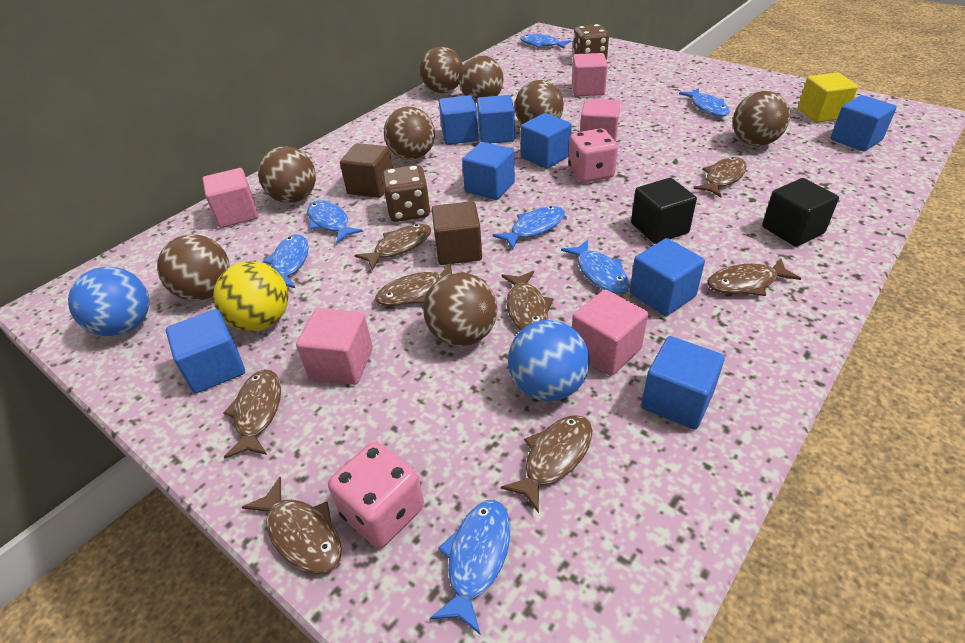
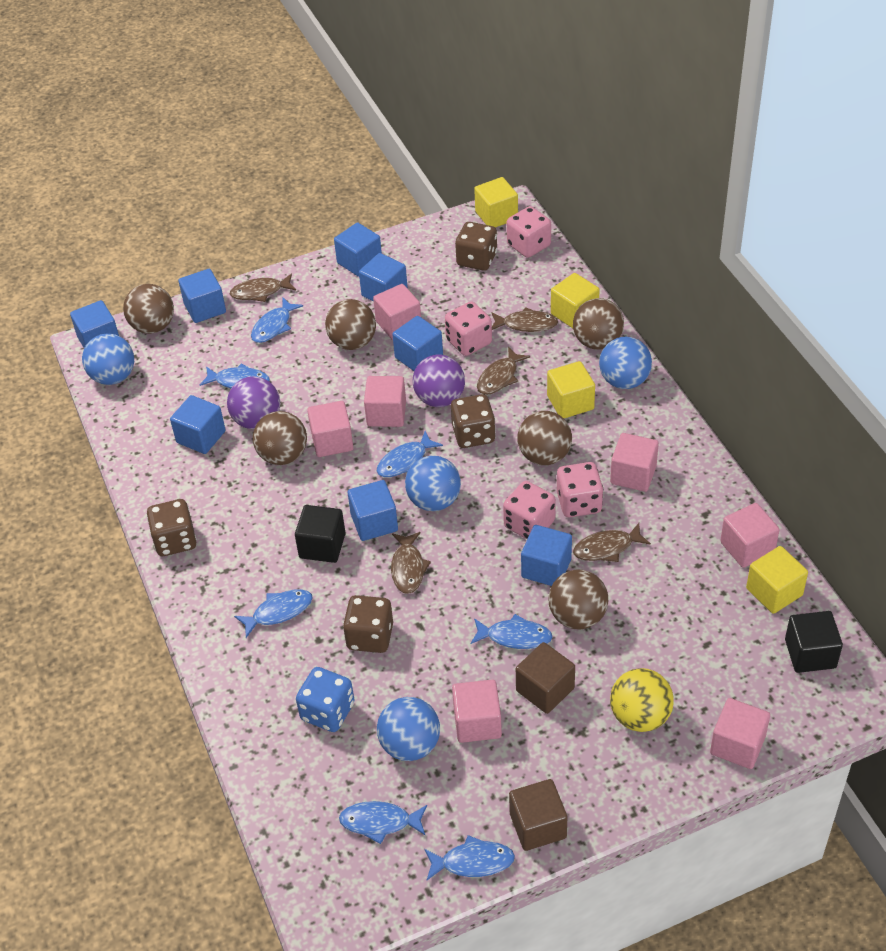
blue ball: [68,267,149,336] [508,320,590,401] = 2 -> [82,333,134,385] [377,697,440,761] [405,456,461,511] [599,337,652,389] = 4
blue dice: none = 0 -> [296,667,354,732] = 1
brown ball: [157,234,230,301] [258,146,316,203] [384,107,435,160] [420,47,463,93] [423,273,497,346] [459,55,504,103] [515,80,564,124] [733,91,790,146] = 8 -> [123,284,174,334] [253,411,307,465] [325,299,376,350] [517,411,572,465] [548,570,608,629] [573,298,624,350] = 6
brown dice: [382,165,430,222] [573,24,609,60] = 2 -> [147,499,197,556] [343,595,393,653] [451,394,496,448] [455,222,497,271] = 4
brown fish: [223,370,281,459] [242,477,342,574] [354,224,431,270] [375,263,452,306] [501,271,554,330] [501,415,592,513] [694,157,747,198] [707,258,801,296] = 8 -> [230,274,296,302] [391,532,431,594] [477,347,530,395] [491,307,558,332] [573,523,651,562] = 5
pink cube: [202,168,258,228] [296,308,373,385] [572,53,608,96] [572,289,648,376] [580,99,620,142] = 5 -> [307,401,354,457] [364,376,406,427] [373,284,421,340] [452,680,502,743] [610,433,659,492] [710,698,770,769] [720,503,780,568] = 7
pink dice: [328,442,424,548] [568,128,618,183] = 2 -> [445,301,492,356] [503,481,556,539] [507,206,551,258] [557,462,603,518] = 4
purple ball: none = 0 -> [227,376,280,429] [412,354,465,407] = 2
yellow cube: [798,73,858,123] = 1 -> [474,177,518,228] [547,361,595,418] [551,273,599,328] [746,546,808,614] = 4

